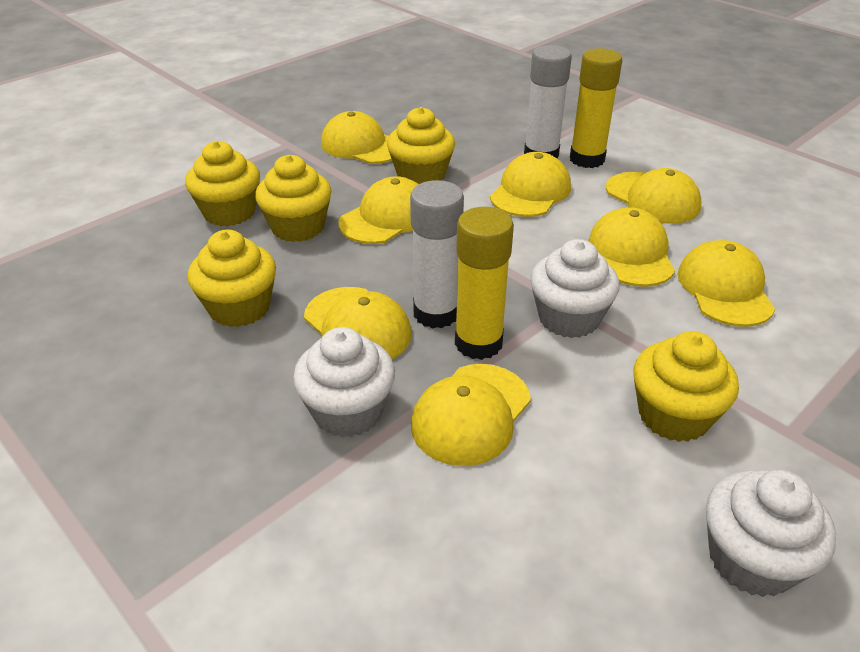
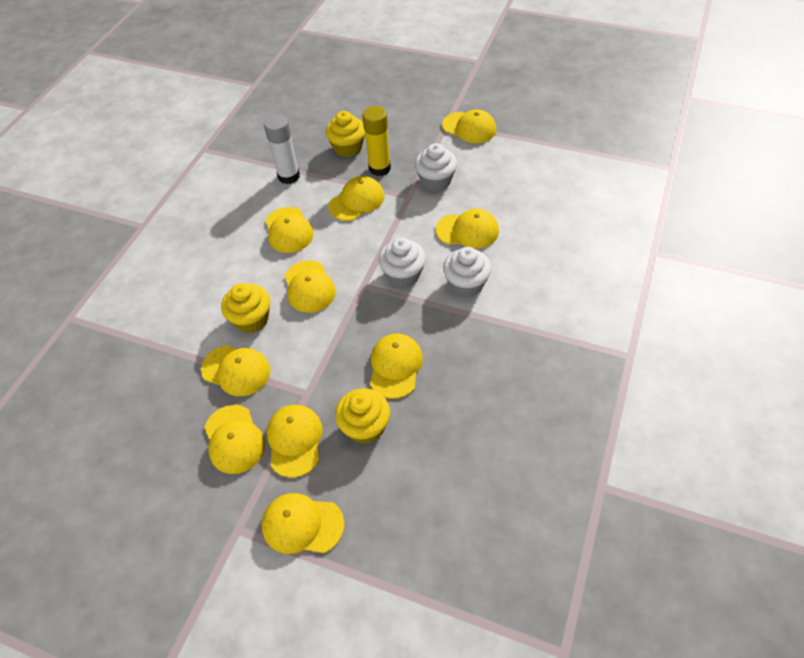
white glue stick: [410,180,464,329] [524,45,572,159] = 2 -> [264,114,300,184] = 1
yellow cap: [304,287,411,359] [321,111,392,164] [338,176,419,244] [411,364,531,466] [490,152,571,217] [588,207,675,287] [606,168,702,224] [677,240,775,327] = 8 -> [201,345,270,396] [204,405,265,474] [261,493,344,554] [265,207,314,253] [267,405,322,478] [285,261,336,313] [328,176,385,221] [370,334,423,399] [436,209,499,248] [442,110,496,143] = 10
yellow cupcake: [185,141,260,226] [188,230,276,327] [255,155,332,242] [387,107,455,184] [633,331,739,442] = 5 -> [221,283,270,333] [326,111,365,157] [335,388,390,444] = 3
yellow glue stick: [455,207,514,360] [570,48,622,168] = 2 -> [362,106,391,176] = 1

